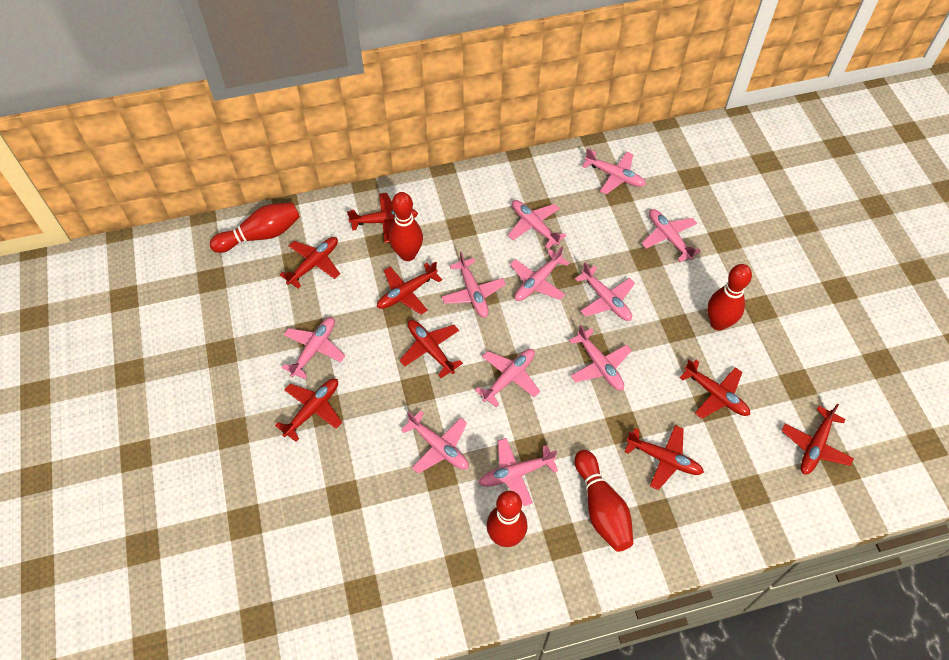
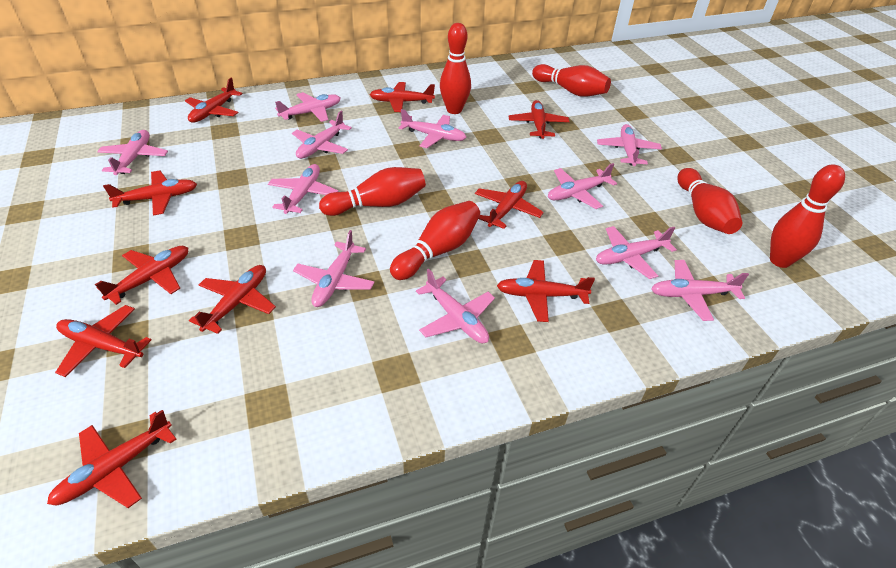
red bowling pin: [210,203,300,253] [389,192,423,261] [487,490,527,547] [575,450,633,552] [707,264,752,331] = 5 -> [319,167,426,216] [390,201,480,280] [440,23,471,114] [532,64,611,97] [677,168,742,234] [770,164,845,268] = 6
red plane: [275,379,342,442] [280,237,340,289] [347,193,418,243] [377,262,442,315] [399,320,463,378] [624,425,704,490] [680,360,750,419] [781,403,854,475] = 8 -> [47,410,177,508] [55,305,151,377] [95,246,188,305] [103,170,197,216] [185,78,243,123] [189,265,276,334] [369,82,435,112] [475,181,544,229] [497,260,595,322] [509,100,570,139] = 10

